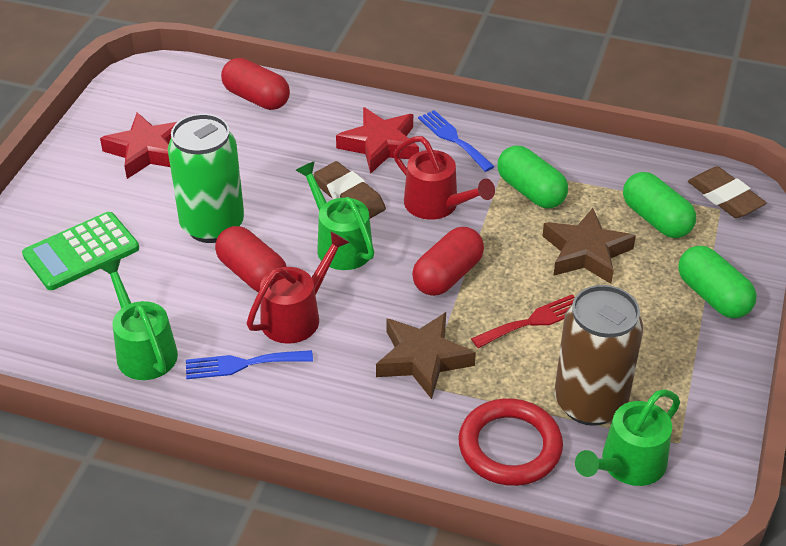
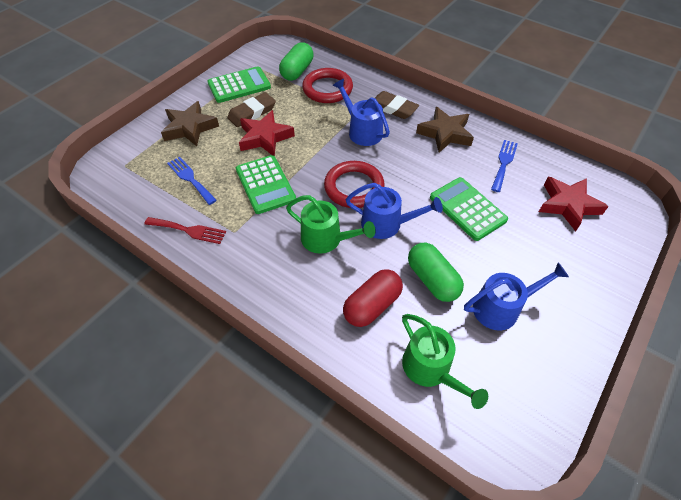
blue watering can: none = 0 -> [333,79,390,146] [346,183,443,239] [464,262,569,330] = 3
brown can: [554,285,643,426] = 1 -> none = 0
green calculator: [22,212,139,290] = 1 -> [207,66,271,103] [236,155,296,214] [430,177,508,241] = 3
green can: [168,114,244,243] = 1 -> none = 0
green capsule: [497,146,568,208] [623,172,696,238] [678,246,757,318] = 3 -> [279,42,313,81] [408,243,464,302] = 2
green watering can: [99,259,178,380] [295,161,374,270] [575,389,680,486] = 3 -> [286,195,376,254] [402,314,488,409] = 2
red capsule: [215,226,287,292] [221,58,290,110] [412,227,484,296] = 3 -> [343,269,403,327] = 1
red ring: [459,398,563,486] = 1 -> [302,68,353,103] [324,161,385,208] = 2
red watering can: [247,231,350,344] [394,136,495,220] = 2 -> none = 0

